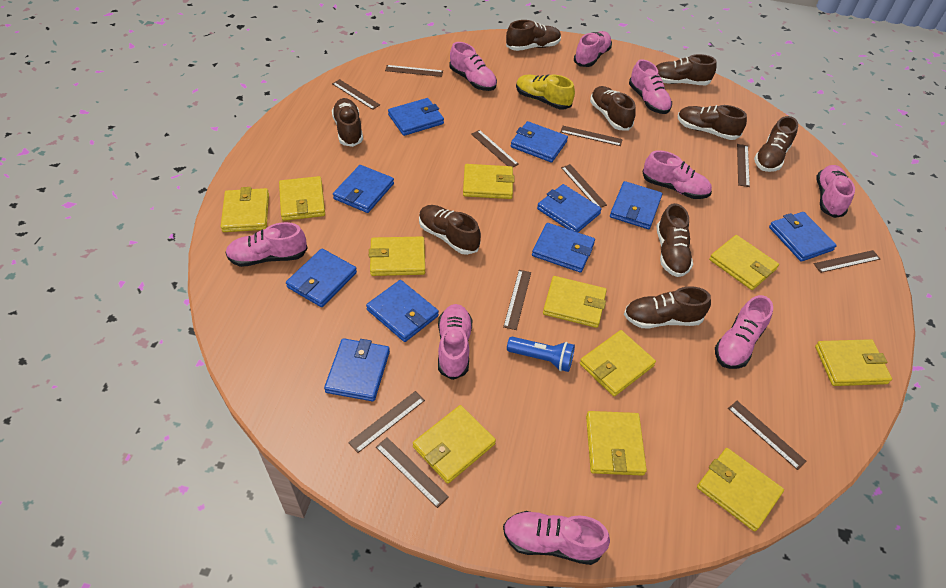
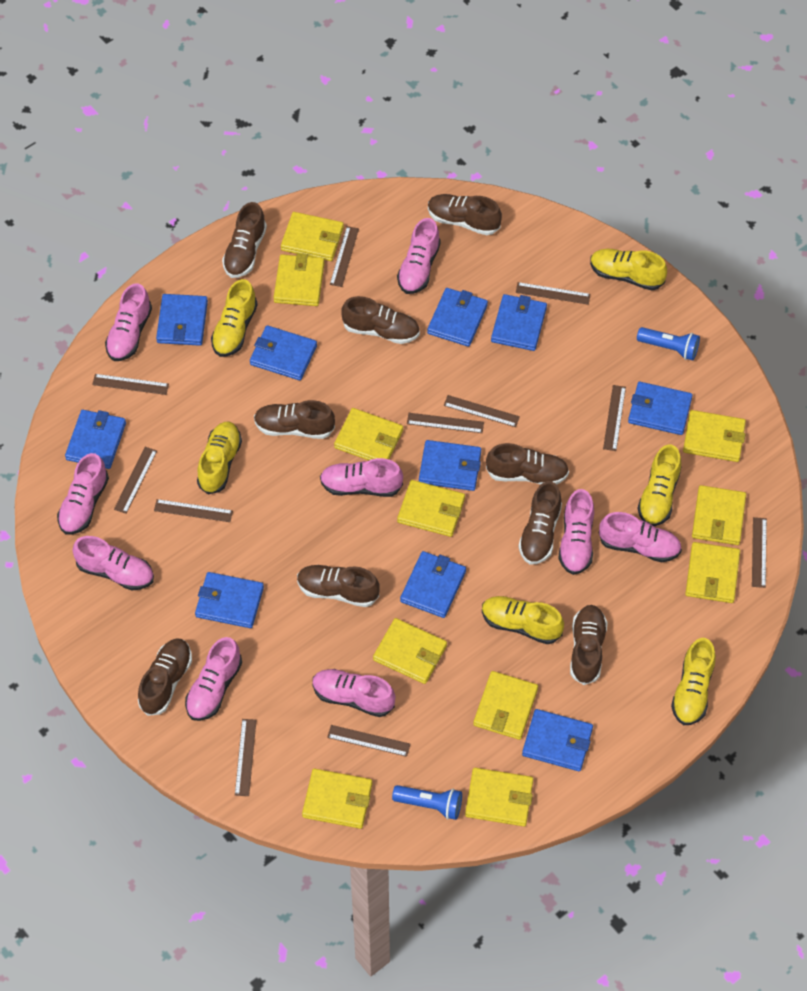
blue flashlight: [507,337,575,372] = 1 -> [392,785,462,820] [637,327,700,360] = 2
yellow shoe: [516,74,575,110] = 1 -> [197,422,242,494] [211,279,258,357] [482,596,564,644] [590,249,667,291] [638,444,681,526] [671,638,716,725] = 6

